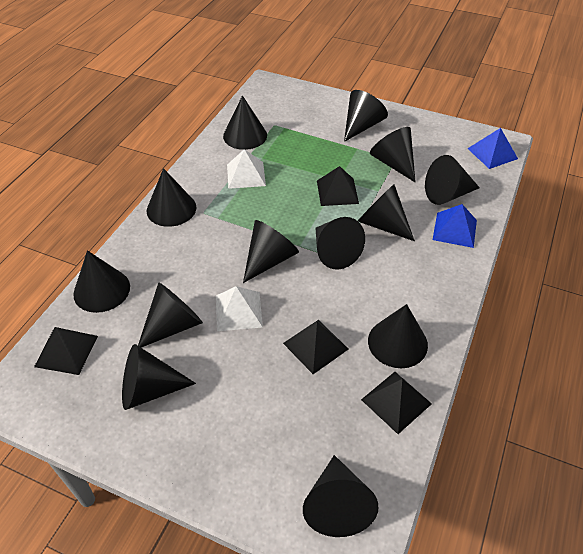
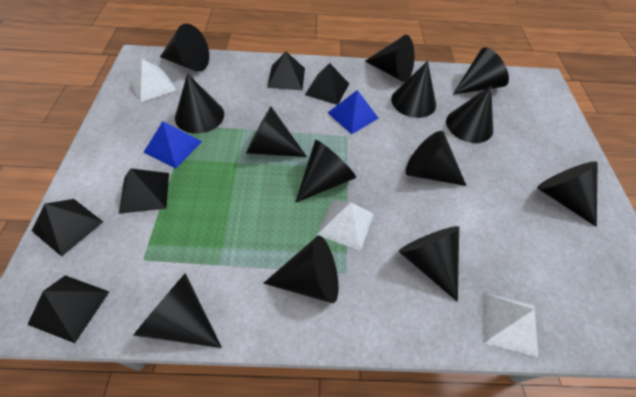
black pyramid: [34,327,98,375] [283,320,349,374] [317,166,359,206] [361,372,432,434] = 4 -> [27,275,109,343] [32,199,103,257] [119,168,169,214] [267,52,305,90] [305,63,349,105] = 5
white pyramid: [216,286,263,331] [227,149,266,189] = 2 -> [129,59,176,102] [317,199,374,251] [483,293,538,357] = 3

